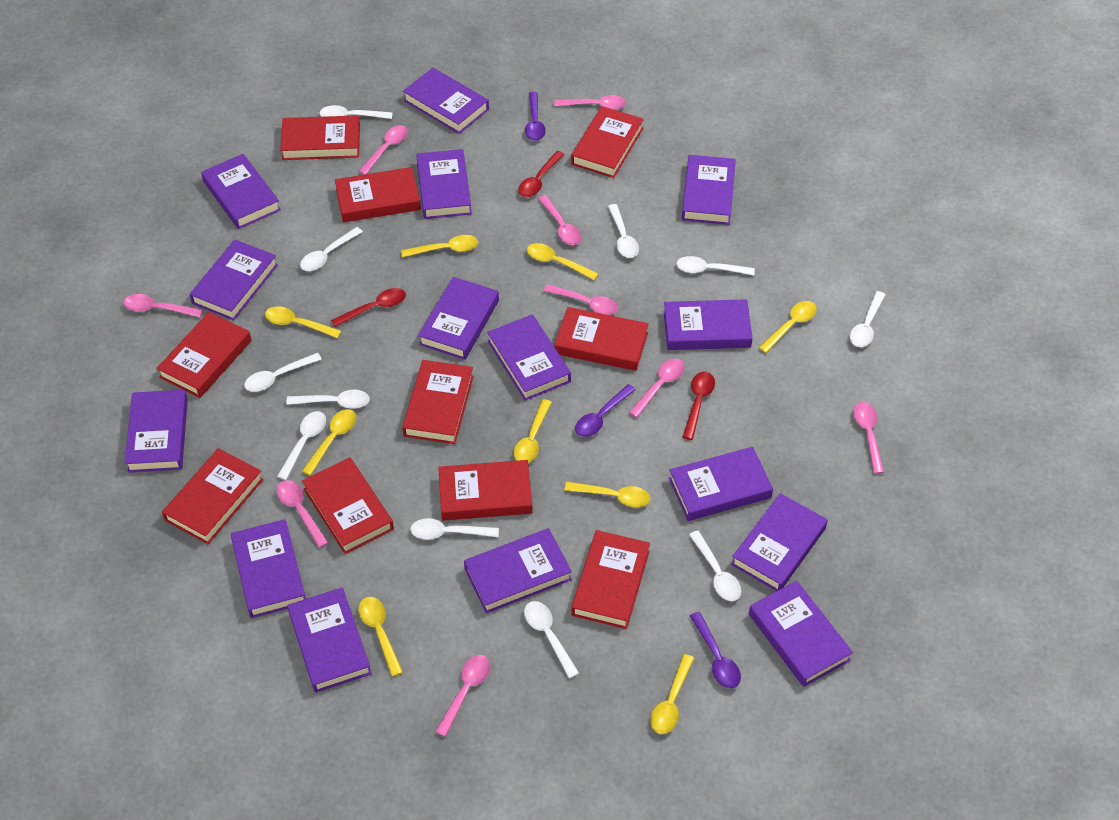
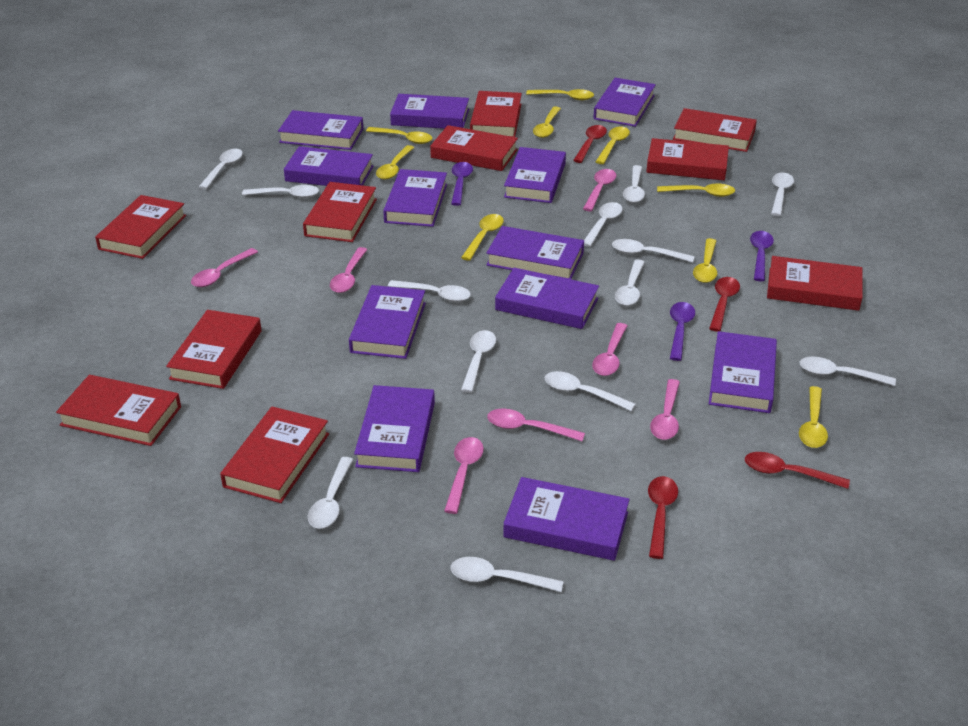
pink spoon: [123,294,203,317] [276,480,329,548] [358,125,408,175] [435,655,491,737] [538,195,582,245] [544,284,618,315] [554,95,627,110] [629,359,685,418] [853,402,884,474] = 9 -> [191,248,258,287] [330,247,368,293] [444,437,484,514] [487,409,585,441] [583,169,616,211] [592,323,627,376] [650,379,680,440] = 7
purple book: [125,390,188,473] [190,240,278,320] [201,154,281,229] [231,519,306,618] [287,587,372,693] [403,68,489,134] [416,149,472,219] [418,277,499,360] [464,528,572,613] [487,314,571,401] [664,299,753,350] [669,447,773,521] [682,155,736,225] [731,493,828,591] [749,581,853,687] = 15 -> [278,110,364,150] [284,146,373,186] [349,285,426,359] [354,385,435,472] [383,169,447,227] [390,94,469,129] [486,226,584,279] [495,268,599,329] [503,477,630,561] [504,147,566,203] [594,78,656,127] [709,331,777,413] = 12
red spoon: [331,288,406,327] [518,151,565,197] [683,372,715,440] = 3 -> [573,125,607,163] [648,476,678,559] [709,277,740,332] [745,452,850,489] = 4
white spoon: [244,353,322,392] [277,411,326,480] [286,390,370,409] [300,227,363,271] [319,105,393,119] [410,518,499,540] [524,601,579,678] [608,204,639,258] [676,256,755,276] [689,531,741,601] [850,291,886,347] = 11 -> [199,149,243,189] [242,185,319,198] [308,457,354,528] [388,280,471,302] [451,557,564,592] [461,330,496,393] [545,371,636,411] [584,202,623,247] [612,239,695,263] [615,260,645,306] [623,165,645,203] [771,173,794,216] [799,356,896,386] = 13

